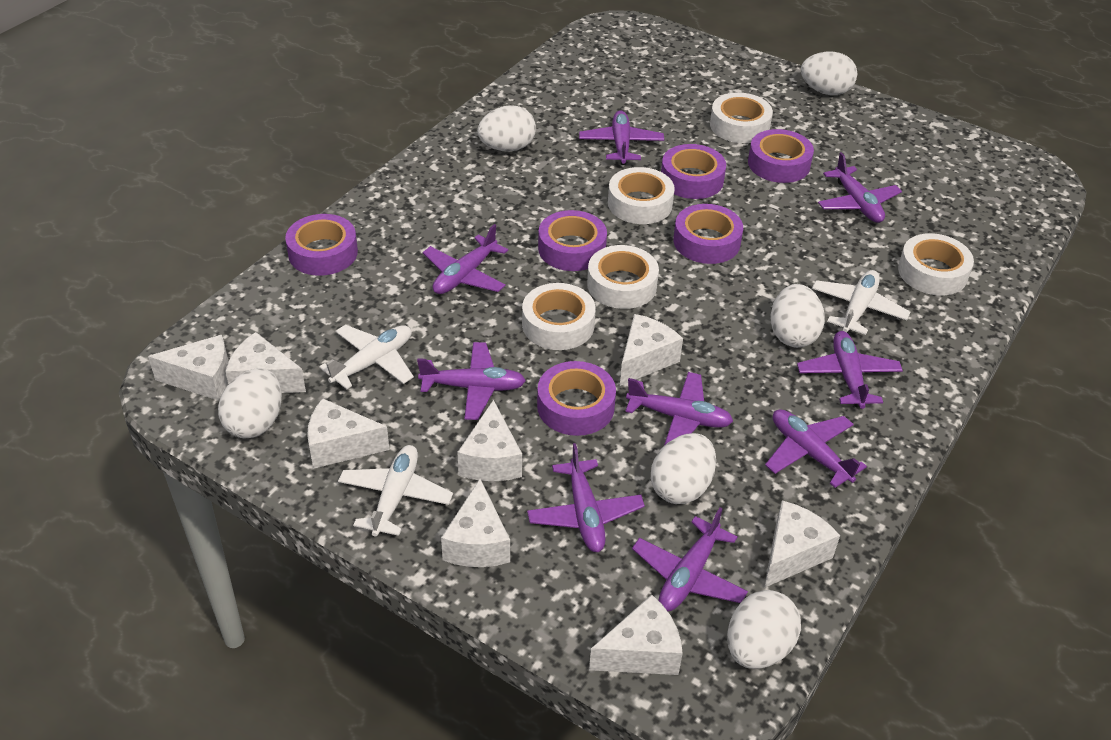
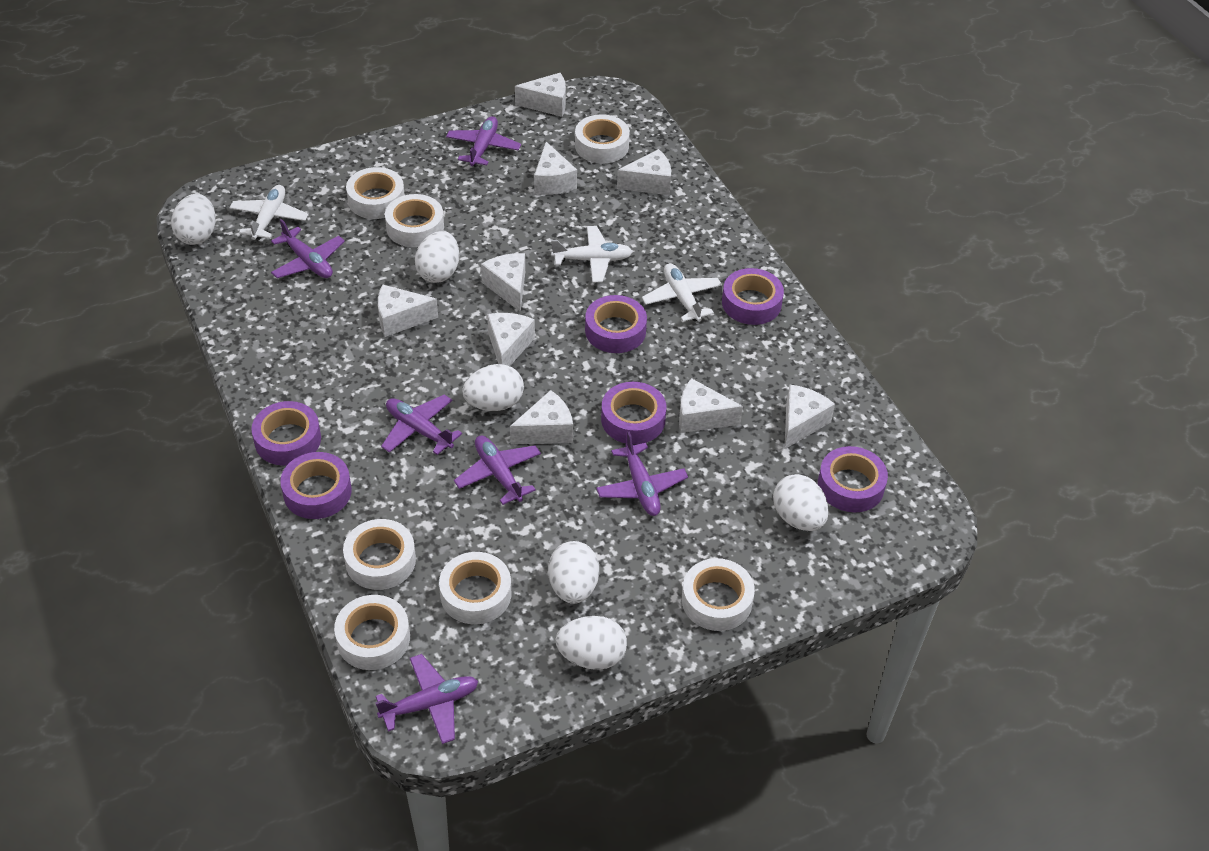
purple plane: [417,342,526,420] [423,224,508,294] [527,443,645,552] [579,110,664,165] [625,372,733,446] [632,507,748,611] [765,409,867,488] [797,331,903,409] [818,152,902,223] = 9 -> [271,219,345,278] [375,654,478,744] [381,394,462,455] [446,116,521,167] [454,435,541,505] [596,431,688,516] = 6
white cheese: [148,335,228,401] [225,332,306,393] [307,398,390,469] [441,479,510,567] [457,400,522,481] [589,595,683,675] [620,314,683,386] [764,500,840,588] = 8 -> [378,285,438,337] [481,253,525,312] [487,313,535,366] [510,390,573,445] [515,73,566,117] [534,142,577,195] [617,149,671,195] [679,378,743,433] [785,385,835,449] = 9
white tape: [522,283,596,350] [587,245,659,309] [608,167,675,224] [710,93,773,143] [898,233,974,296] = 5 -> [334,595,410,670] [343,519,416,590] [346,167,405,219] [385,194,444,247] [439,552,511,624] [575,114,630,163] [682,558,755,631] = 7

